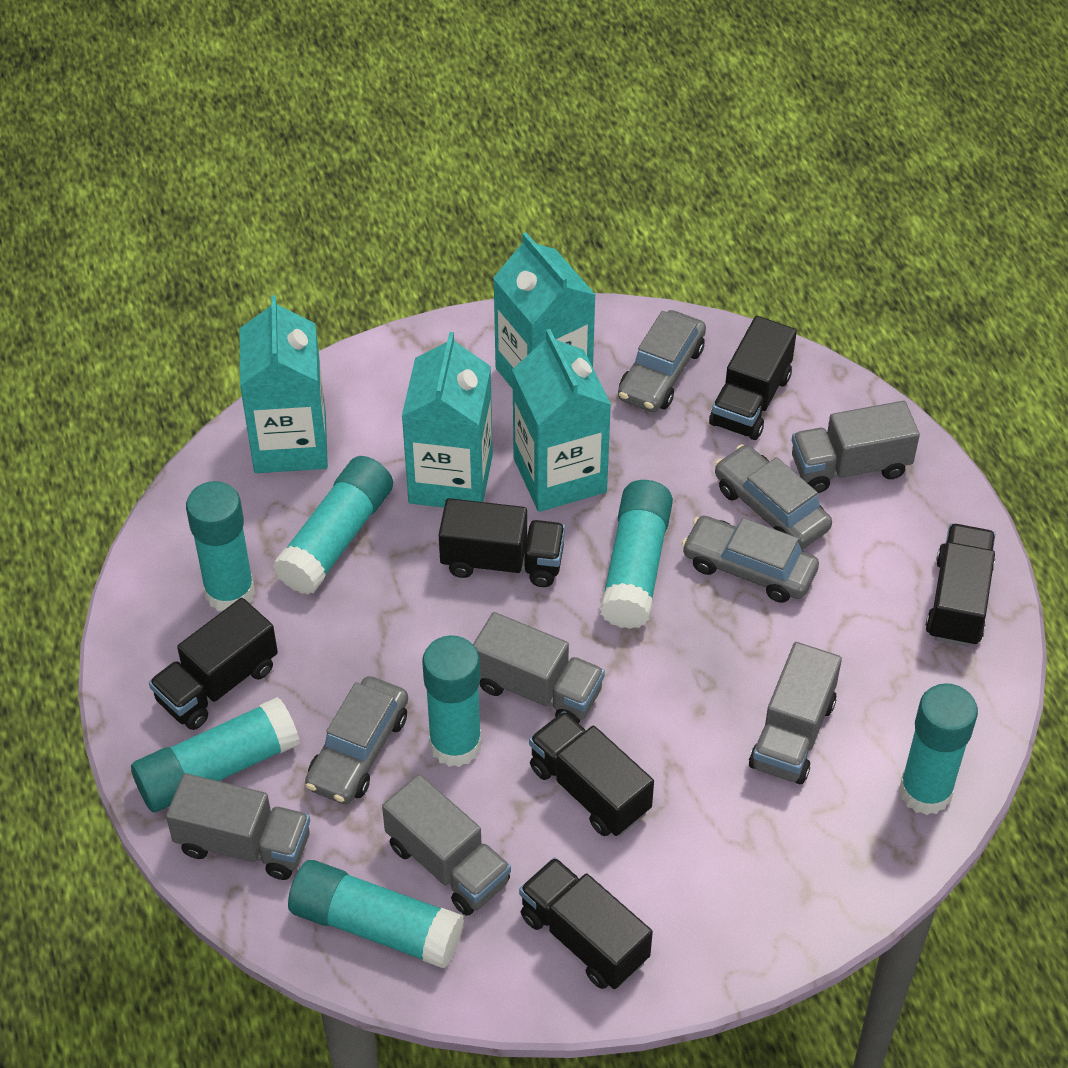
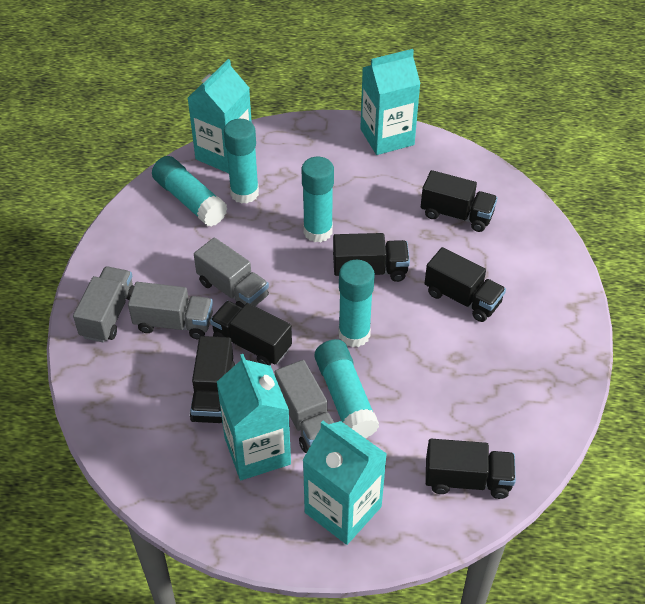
grey car: [305,676,408,804] [618,310,706,412] [682,515,819,603] [715,444,832,549] = 4 -> none = 0
grey truck: [166,773,310,880] [382,774,511,916] [473,612,605,723] [749,642,842,784] [792,401,920,493] = 5 -> [73,266,134,343] [128,282,213,339] [194,237,269,308] [275,360,334,453] = 4
turquoise glue stick: [131,697,300,812] [186,481,255,611] [273,456,393,595] [288,860,464,968] [422,635,482,767] [600,480,673,629] [899,683,978,815] = 7 -> [152,156,228,226] [224,119,259,204] [301,157,334,242] [315,339,379,438] [339,260,375,347] = 5

